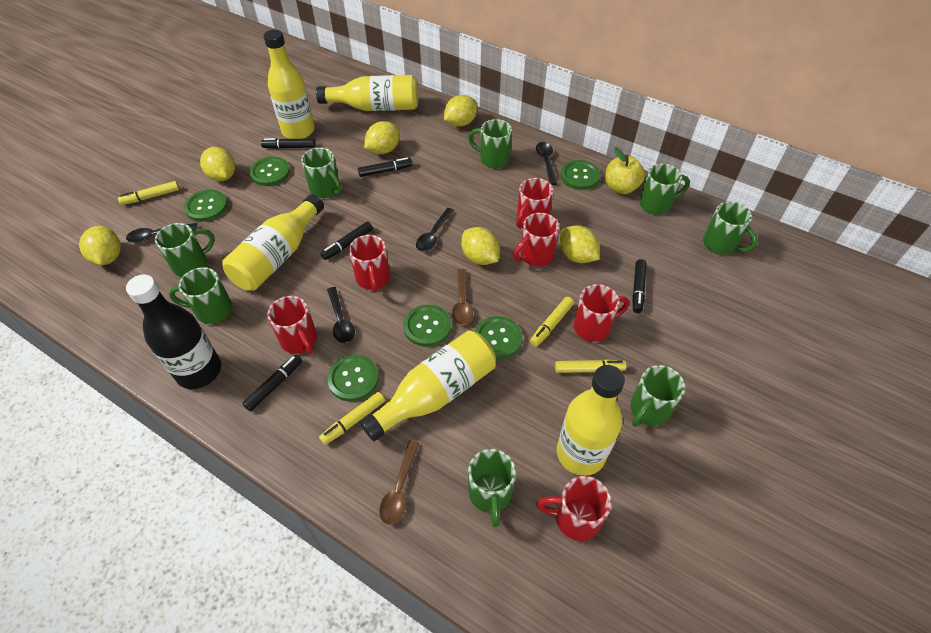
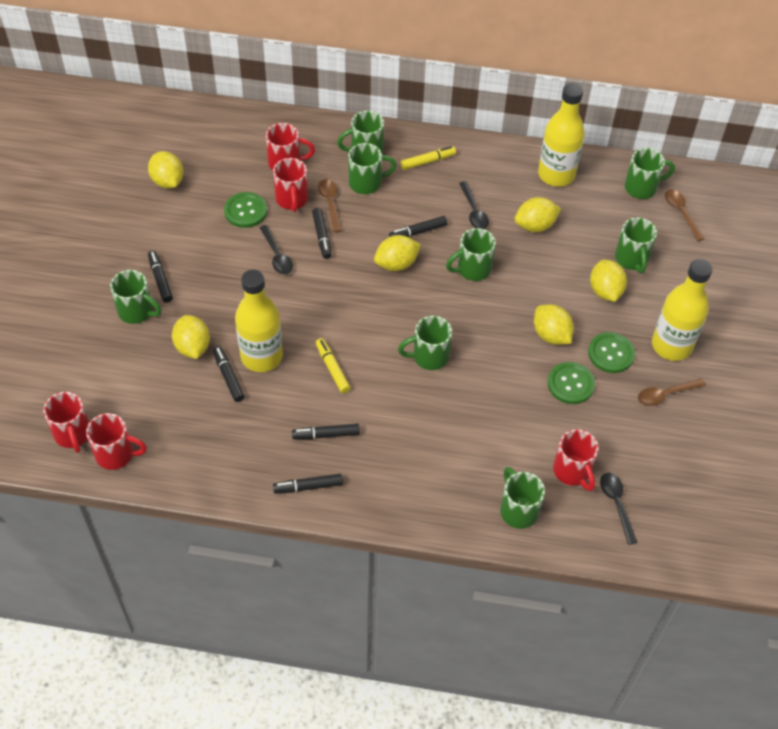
black bottle: [126,274,221,389] = 1 -> none = 0
black marker: [242,355,302,412] [261,138,315,149] [320,222,373,260] [358,157,413,177] [632,259,646,313] = 5 -> [148,251,173,303] [213,346,245,402] [273,474,343,494] [292,424,360,439] [312,208,331,259] [389,216,447,237] = 6
black spoon: [126,223,197,243] [327,287,355,343] [416,208,454,251] [536,142,557,185] = 4 -> [260,225,293,275] [459,181,489,229] [600,473,638,545] = 3
brown spoon: [379,440,419,525] [452,269,473,325] = 2 -> [318,179,342,232] [638,378,706,406] [665,189,704,241] = 3
green button: [184,190,228,222] [249,157,290,186] [327,355,379,401] [403,305,451,347] [475,316,523,359] [560,160,600,190] = 6 -> [224,192,267,228] [548,362,595,404] [588,332,635,373] = 3
red mug: [267,296,317,354] [349,235,390,293] [513,213,559,267] [516,178,554,229] [536,476,612,541] [574,284,629,342] = 6 -> [43,392,89,453] [86,413,147,470] [266,123,315,170] [273,158,308,212] [553,429,599,491] = 5
yellow apple: [605,147,645,194] = 1 -> none = 0
yellow bottle: [222,194,324,291] [263,30,315,139] [316,75,418,111] [360,330,496,441] [557,365,625,476] = 5 -> [235,270,283,372] [538,83,585,187] [652,259,713,361] = 3
yellow marker: [118,181,179,205] [319,392,385,445] [530,297,574,346] [555,359,626,373] = 4 -> [316,338,351,393] [400,146,456,170] = 2

